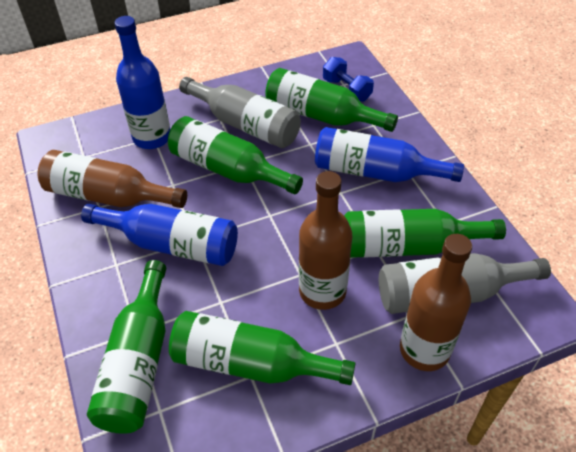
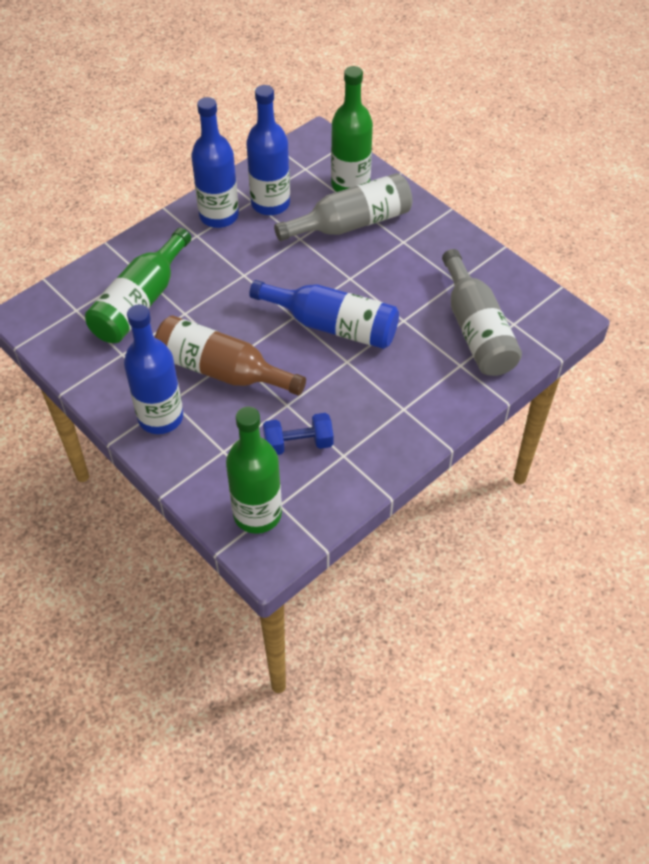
blue bottle: [81,204,238,266] [115,16,170,149] [315,127,464,182] = 3 -> [124,305,183,434] [191,97,239,228] [246,85,290,215] [249,280,399,349] = 4
brown bottle: [38,150,187,208] [299,171,352,310] [400,234,472,371] = 3 -> [155,315,306,396] = 1
green bottle: [87,260,166,434] [168,116,303,194] [169,311,356,385] [265,68,398,132] [344,209,506,258] = 5 -> [85,228,191,343] [226,407,282,534] [331,66,373,192] = 3

